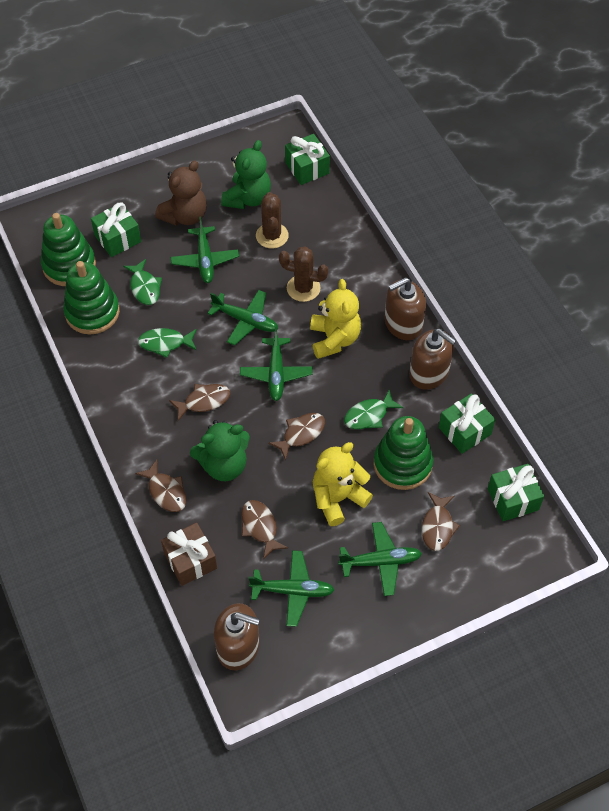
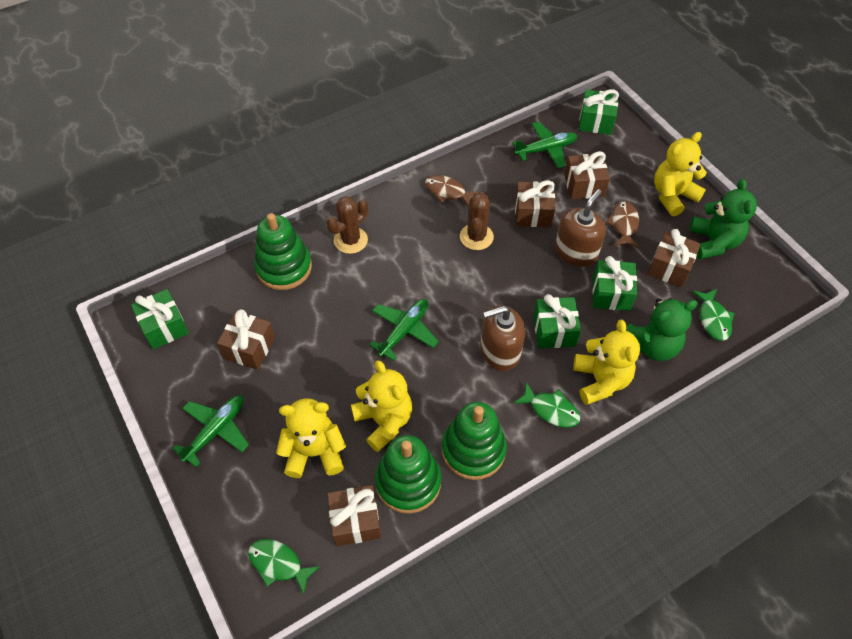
brown fish: [135,460,186,512] [169,384,230,421] [241,500,288,559] [268,413,325,461] [422,492,460,551] = 5 -> [425,175,480,207] [606,202,639,248] = 2
brown gift: [161,523,217,586] = 1 -> [217,309,275,370] [327,485,381,546] [515,180,555,227] [564,151,610,199] [647,229,701,287] = 5
brown soap dispenser: [214,603,260,670] [384,277,426,340] [409,329,456,390] = 3 -> [480,305,525,371] [555,189,606,267] = 2
brown teddy bear: [155,161,207,226] = 1 -> none = 0
green plane: [170,217,239,283] [207,290,278,346] [240,327,313,401] [249,550,334,627] [338,522,422,596] = 5 -> [172,396,249,468] [369,299,439,361] [512,122,577,168] = 3
yellow teddy bear: [310,279,361,359] [313,442,373,526] = 2 -> [276,398,346,478] [351,360,412,452] [573,320,640,405] [654,132,707,216] = 4

